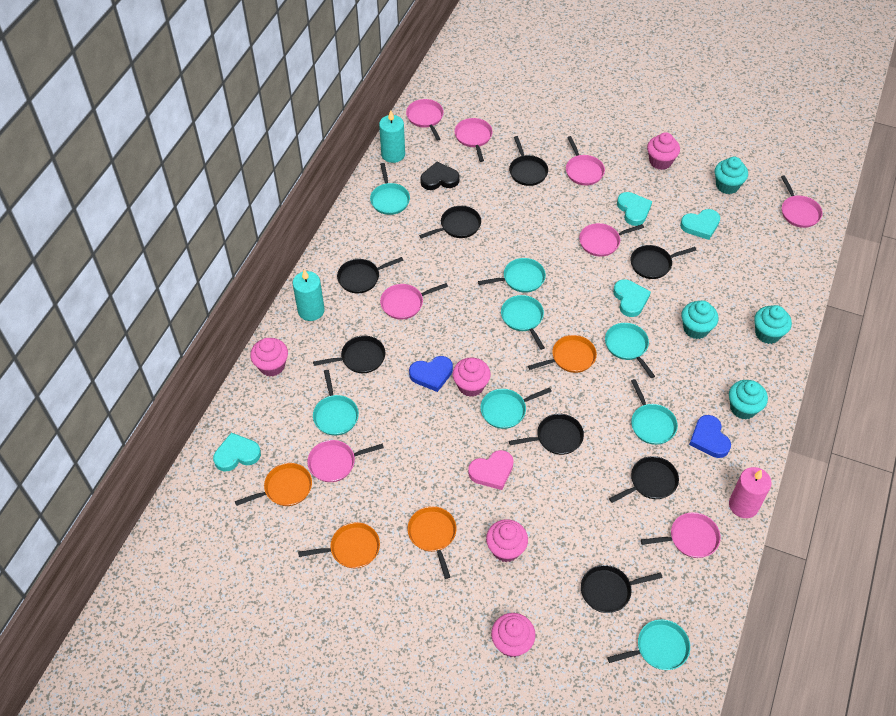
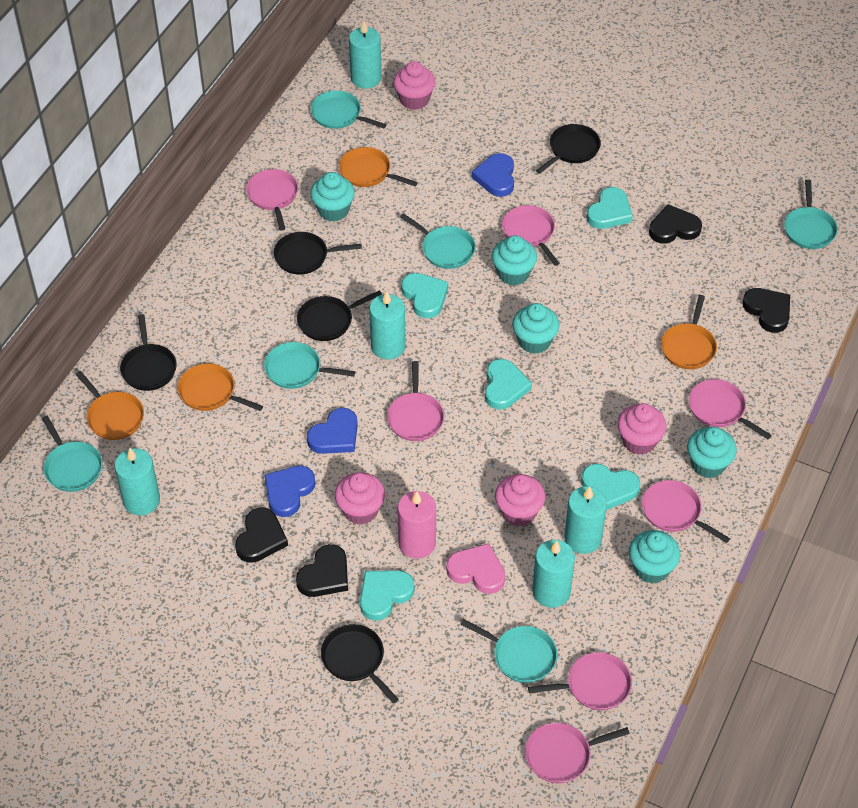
black heart: [421,162,459,190] = 1 -> [235,507,288,563] [296,544,348,597] [649,204,702,244] [743,288,790,333] = 4
black pan: [313,336,385,373] [337,257,404,293] [419,206,481,239] [509,136,548,186] [509,414,584,455] [581,565,663,613] [609,456,679,503] [630,245,697,279] = 8 -> [120,314,177,391] [273,232,362,275] [297,290,382,341] [321,624,399,704] [536,124,601,174] = 5
blue heart: [409,356,453,392] [689,415,731,458] = 2 -> [264,466,315,517] [307,408,358,454] [472,153,514,197] = 3
pink cupcake: [250,338,288,376] [453,357,491,397] [486,519,528,562] [491,613,536,657] [647,132,680,170] = 5 -> [335,472,385,525] [393,61,436,110] [495,474,545,526] [617,403,667,455] = 4
pink pan: [307,440,384,482] [380,283,448,319] [406,99,444,141] [454,118,493,162] [566,136,605,185] [579,223,644,257] [641,512,721,558] [781,175,823,228] = 8 -> [246,169,298,231] [387,361,445,441] [502,205,559,266] [525,723,630,783] [528,652,632,710] [642,480,730,543] [689,379,772,439] = 7
turquoise candle: [293,269,325,321] [379,110,405,163] = 2 -> [115,448,160,516] [349,21,382,89] [369,291,406,359] [532,540,575,608] [564,486,607,554] = 5
turquoise cupcake: [681,300,718,339] [715,157,748,194] [729,380,768,419] [754,305,792,344] = 4 -> [310,172,355,222] [492,235,537,286] [512,303,559,354] [629,530,681,584] [687,427,737,478] = 5
turquoise heart: [213,432,261,472] [613,279,651,317] [617,192,652,226] [680,209,720,240] = 4 -> [360,570,414,621] [401,273,448,318] [485,359,532,410] [581,464,640,510] [587,187,633,229] = 5
turquoise pan: [313,370,359,435] [370,163,410,215] [478,258,546,293] [480,387,552,429] [501,295,545,350] [605,323,655,378] [607,619,690,670] [631,379,678,445] = 8 -> [42,416,102,492] [264,342,355,389] [311,90,386,129] [400,213,476,269] [460,619,557,683] [784,179,838,249] = 6

